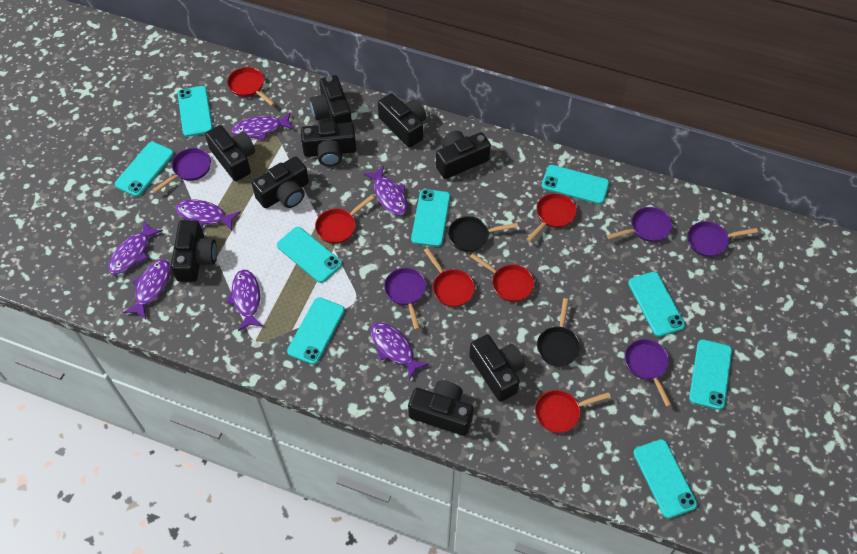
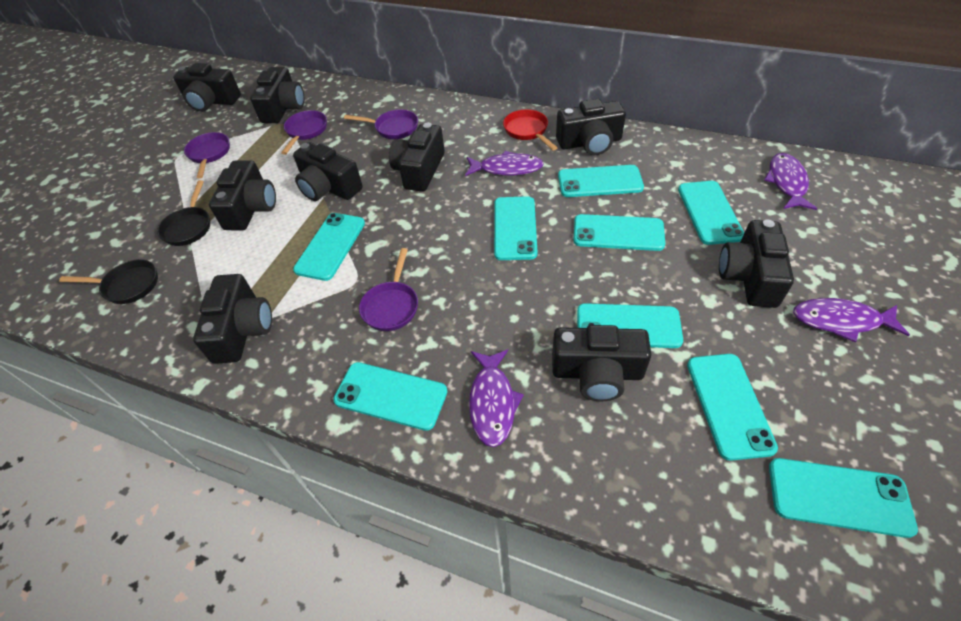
purple fish: [108,221,163,274] [123,259,171,319] [175,199,241,231] [226,270,264,331] [231,112,294,141] [363,165,407,216] [370,322,429,380] = 7 -> [465,151,544,176] [469,349,524,447] [764,153,817,210] [793,298,910,342] = 4
purple pan: [153,148,211,193] [384,268,426,330] [607,207,672,242] [625,339,671,407] [688,221,758,257] = 5 -> [184,132,230,179] [281,110,327,155] [344,110,418,139] [359,248,418,331] = 4
red pan: [227,67,275,106] [315,195,374,244] [424,248,475,307] [470,253,534,302] [526,193,577,242] [535,390,611,433] = 6 -> [503,109,557,151] = 1

